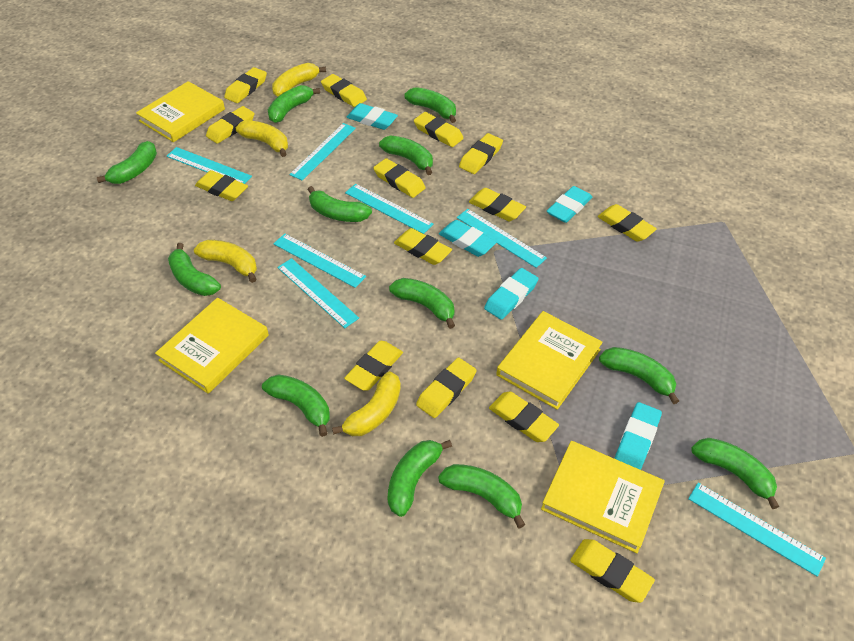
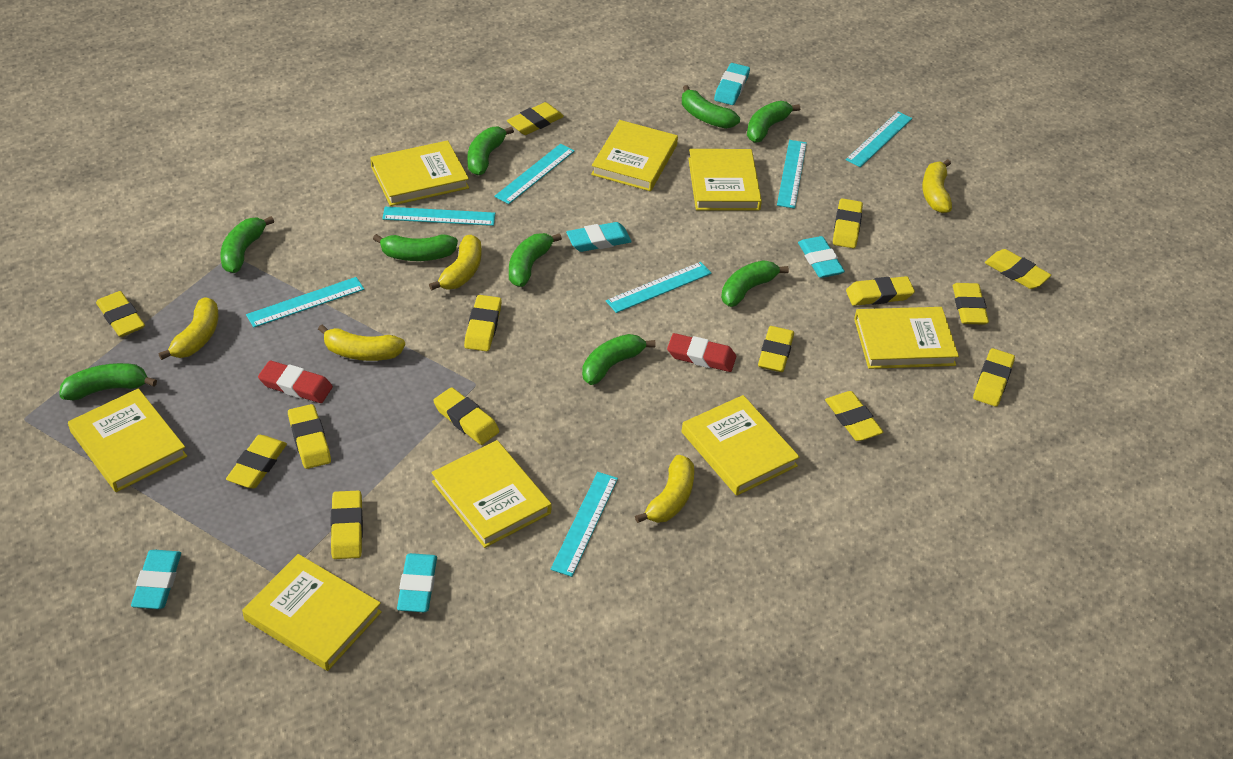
green banana: [97,141,157,184] [168,243,221,296] [262,374,330,437] [268,85,320,123] [307,186,372,222] [379,136,433,175] [388,440,452,517] [389,278,455,329] [404,87,456,123] [438,464,525,529] [599,347,679,404] [691,438,779,509] = 12 -> [59,363,157,400] [220,216,274,273] [373,234,458,261] [467,126,514,176] [509,233,562,287] [582,334,656,385] [682,85,740,129] [721,260,789,307] [747,101,800,143] = 9
red eraser: none = 0 -> [258,361,333,403] [667,333,736,372] = 2
yellow banana: [194,240,257,283] [236,120,288,157] [272,63,326,97] [332,371,401,436] = 4 -> [158,297,218,360] [318,324,405,361] [429,235,481,290] [635,455,694,523] [922,159,952,213] = 5
yellow book: [136,81,225,142] [155,298,269,394] [497,311,603,410] [541,441,665,553] = 4 -> [68,388,187,492] [242,554,382,671] [370,140,469,206] [431,440,552,548] [591,120,678,191] [682,395,799,496] [688,149,762,210] [854,307,959,369] = 8

